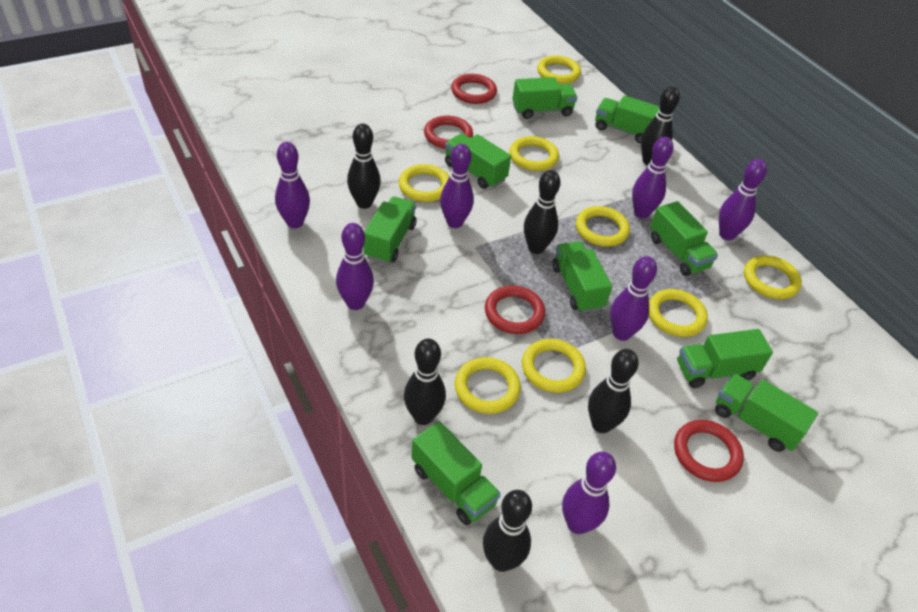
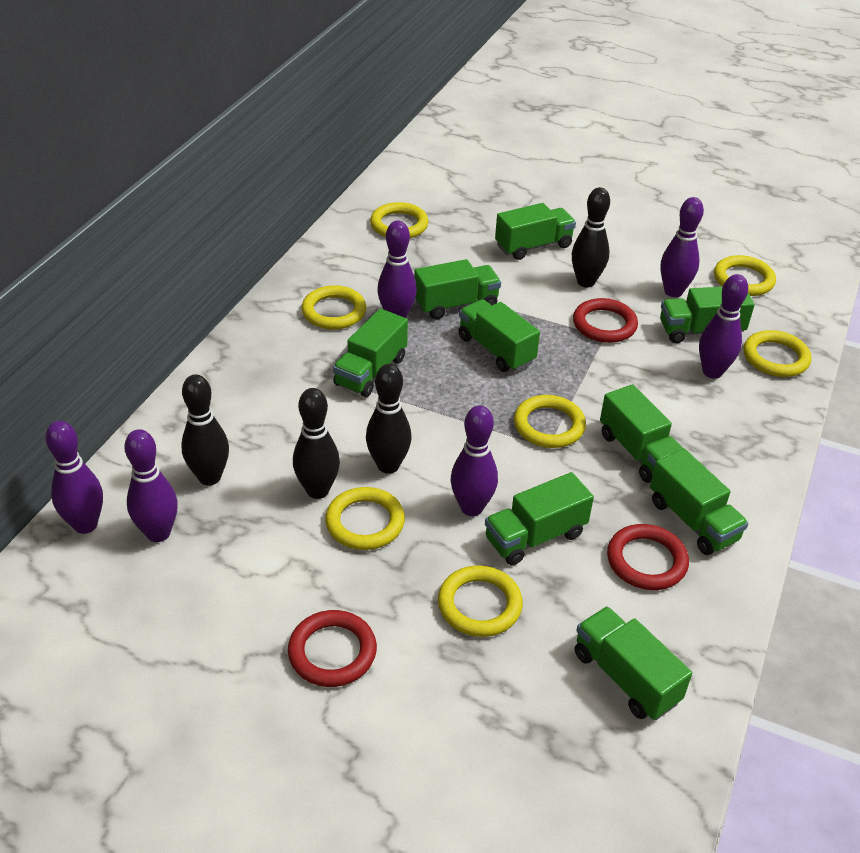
black bowling pin: [347,123,381,209] [404,338,446,425] [483,490,532,572] [524,170,561,254] [588,349,639,433] [641,86,680,165] = 6 -> [181,374,229,485] [293,388,340,499] [366,364,412,474] [572,187,610,287] = 4
purple bowling pin: [275,142,310,228] [336,223,374,310] [440,144,474,228] [562,452,616,534] [610,256,657,341] [632,137,673,219] [719,159,767,240] = 7 -> [45,421,103,534] [125,429,178,542] [377,220,417,318] [451,405,498,516] [661,197,704,297] [699,274,748,379] = 6
red ring: [424,116,473,149] [451,74,497,104] [485,286,545,334] [674,420,744,482] = 4 -> [288,610,377,687] [573,298,638,343] [607,524,689,590] = 3
yellow ring: [399,164,449,202] [455,357,521,414] [509,136,559,171] [522,339,586,393] [537,55,581,84] [576,206,630,246] [649,289,708,337] [744,255,802,299] = 8 -> [302,285,366,330] [325,487,405,550] [370,202,429,238] [438,565,523,637] [514,395,586,448] [714,255,776,296] [744,330,811,377] = 7

